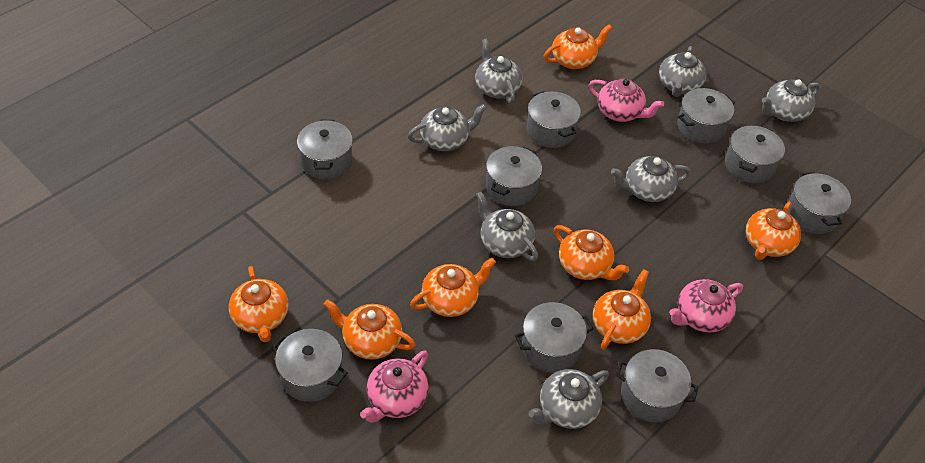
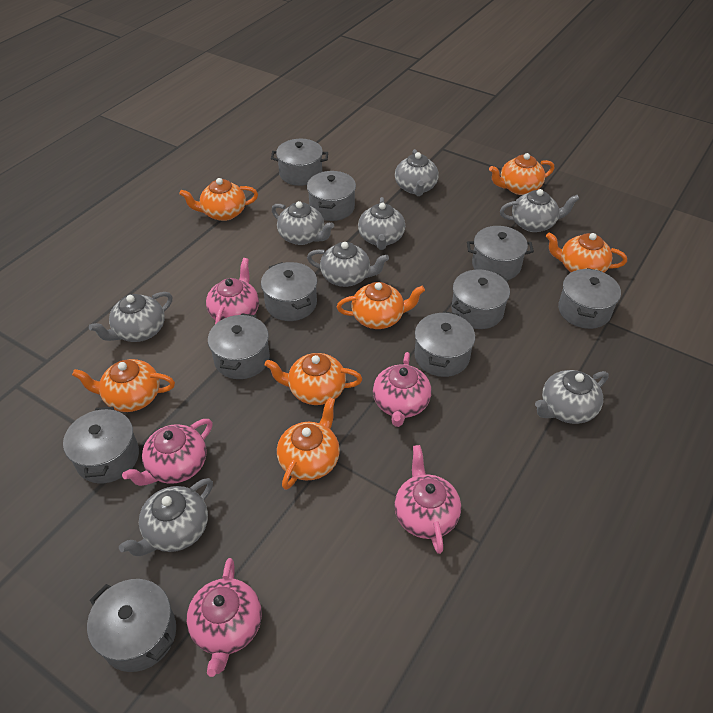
grey pot: [272,329,347,402] [297,120,353,180] [486,146,542,206] [515,302,593,372] [527,91,581,148] [616,349,698,422] [677,88,735,144] [725,126,785,183] [788,172,851,234] = 9 -> [63,406,139,483] [87,579,176,672] [208,313,270,379] [261,262,317,321] [271,139,328,186] [307,171,356,221] [414,311,475,377] [451,269,510,329] [467,226,534,280] [558,268,621,329] = 10
grey teapot: [408,104,487,151] [475,38,523,103] [476,192,538,261] [529,369,609,429] [611,156,691,202] [659,46,706,97] [762,79,821,122] = 7 -> [89,292,172,342] [119,478,213,556] [272,201,334,245] [307,242,389,287] [358,197,405,250] [395,149,439,196] [500,189,579,232] [535,370,609,424] = 8
pink teapot: [360,351,429,423] [588,79,664,122] [669,279,743,332] = 3 -> [122,419,213,486] [187,558,262,677] [206,258,259,324] [373,352,432,427] [394,445,461,554] = 5

